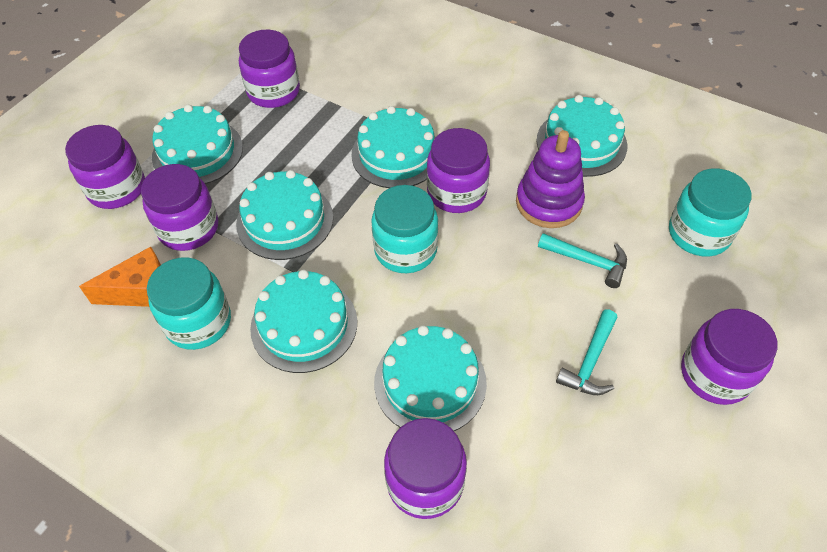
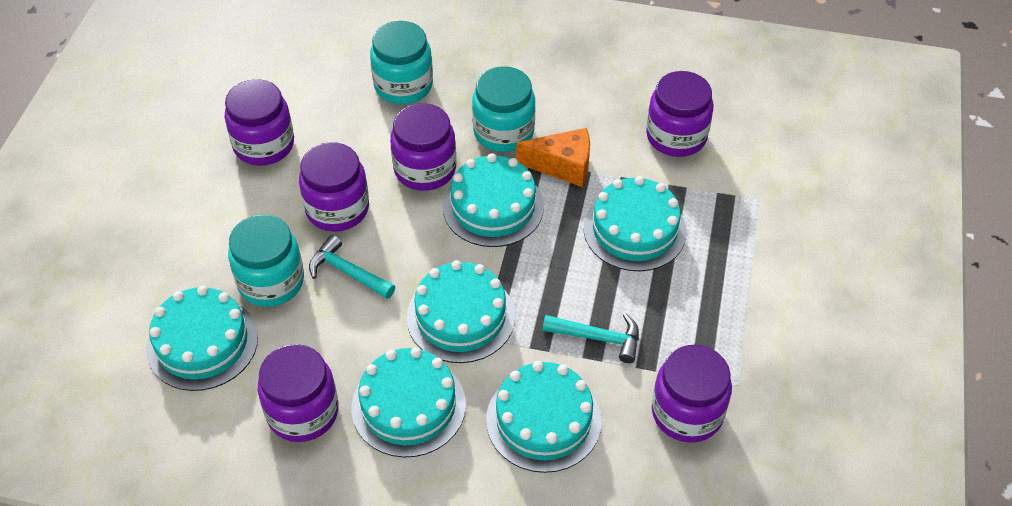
purple stacking toy: [516,130,585,228] = 1 -> none = 0

